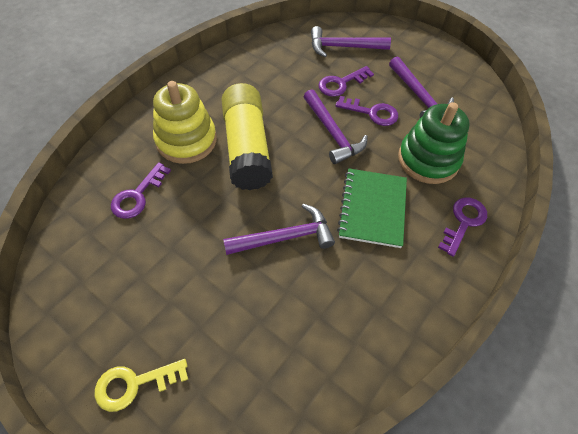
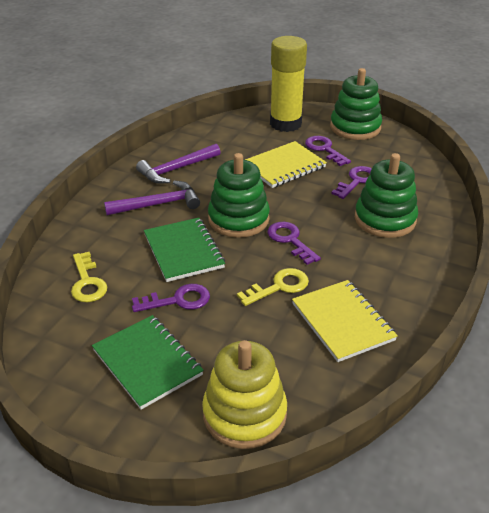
green notebook: [337,168,407,248] = 1 -> [92,315,204,410] [144,218,225,282] = 2
green stacking toy: [398,102,470,184] = 1 -> [208,153,270,238] [330,68,382,140] [355,153,418,238] = 3
purple hammer: [223,204,335,255] [304,89,368,164] [311,26,391,57] [389,56,454,118] = 4 -> [104,181,200,215] [136,144,221,184] = 2
yellow key: [95,359,188,412] = 1 -> [71,252,107,302] [237,268,309,306] = 2
yellow notebook: none = 0 -> [245,141,327,188] [292,280,398,362] = 2

